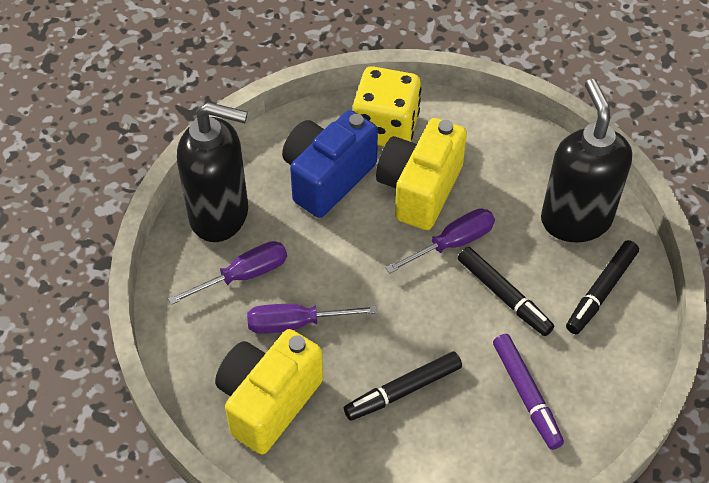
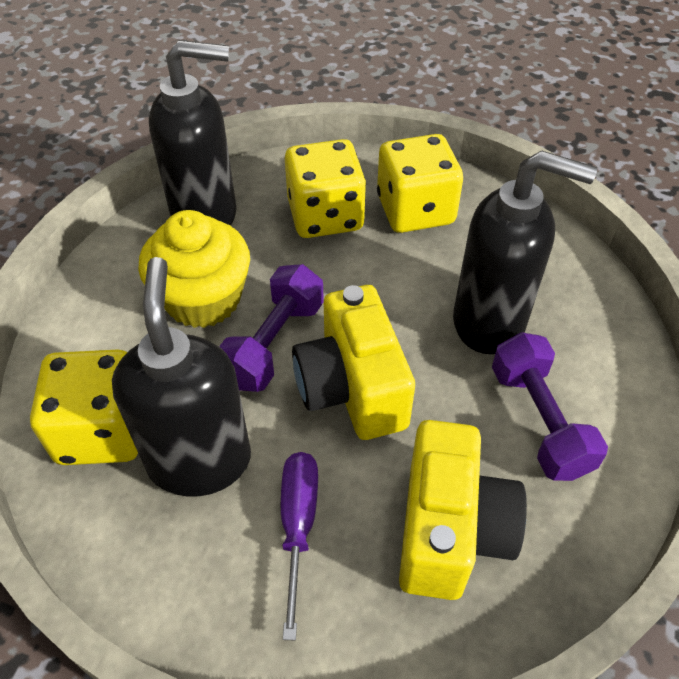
black marker: [344,352,462,421] [458,247,554,336] [566,240,639,334] = 3 -> none = 0
black soap dispenser: [177,102,248,242] [541,79,632,242] = 2 -> [112,257,251,497] [149,40,236,226] [453,150,597,354] = 3
blue camera: [282,110,378,218] = 1 -> none = 0
purple dumbbell: none = 0 -> [219,264,324,392] [492,332,608,481] = 2
purple marker: [493,334,564,450] = 1 -> none = 0
purple screwdriver: [168,241,287,305] [247,304,377,334] [385,208,495,274] = 3 -> [281,452,318,640] = 1
yellow cupcake: none = 0 -> [138,210,250,328] = 1
yellow dice: [353,66,421,146] = 1 -> [30,349,138,465] [285,139,366,238] [377,134,463,233] = 3

